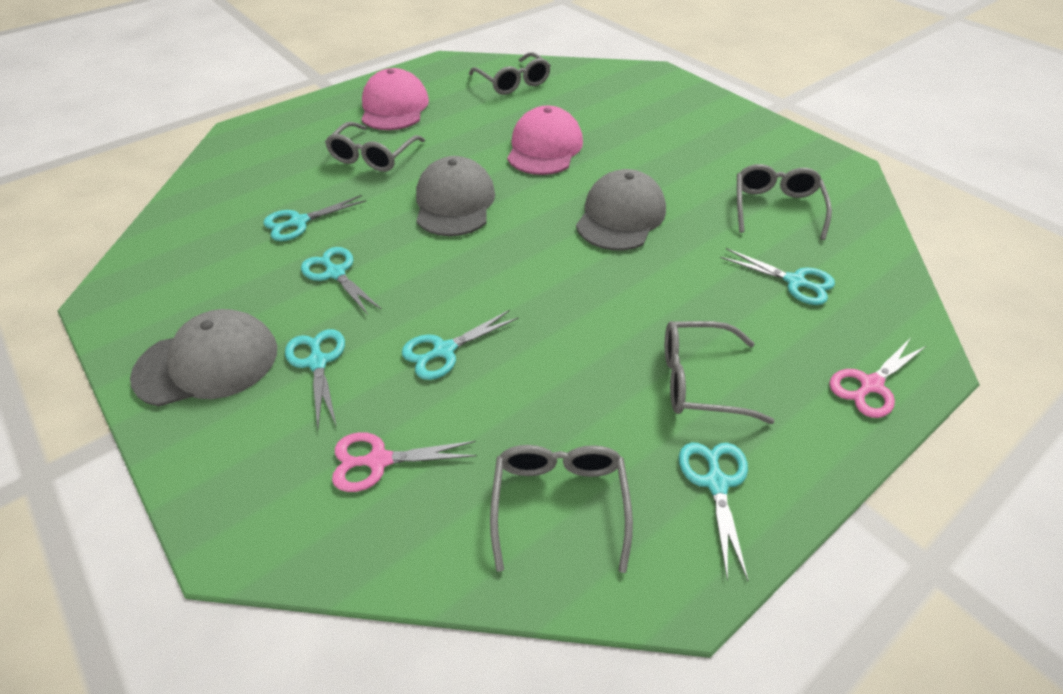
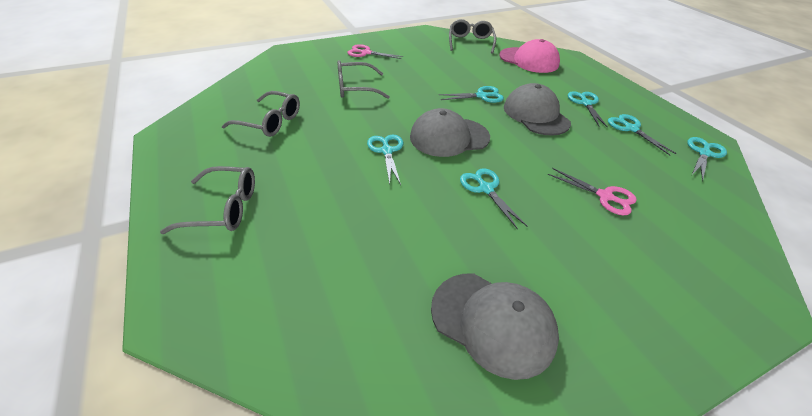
grey glasses: [325,122,425,172] [469,52,551,95] [490,445,633,573] [665,321,775,424] [737,164,832,240] = 5 -> [160,166,255,234] [222,91,300,137] [337,60,390,99] [449,19,496,54] = 4
pink cap: [361,68,429,130] [507,106,583,175] = 2 -> [500,39,560,73] = 1

